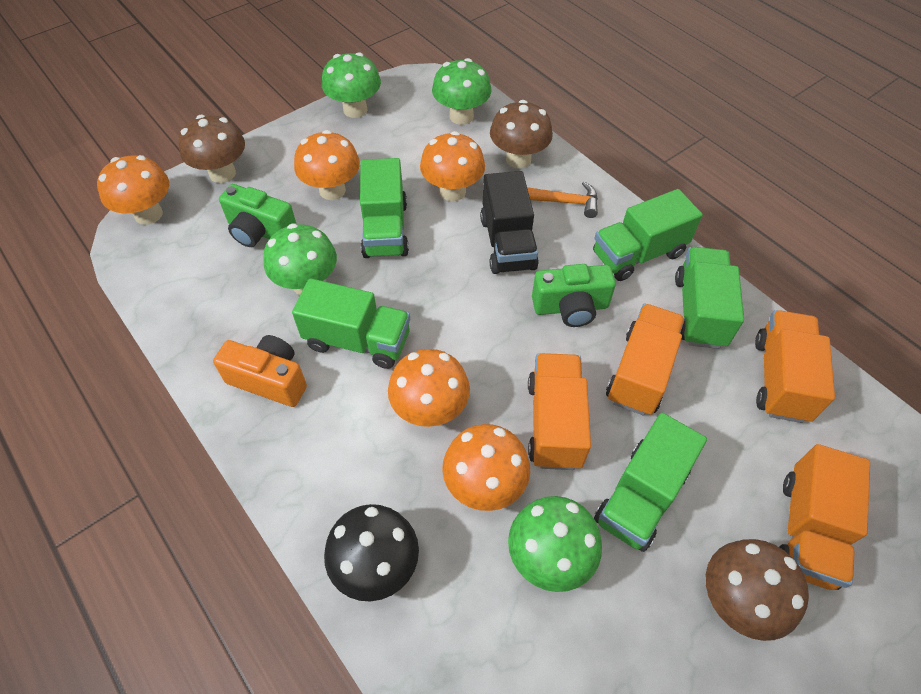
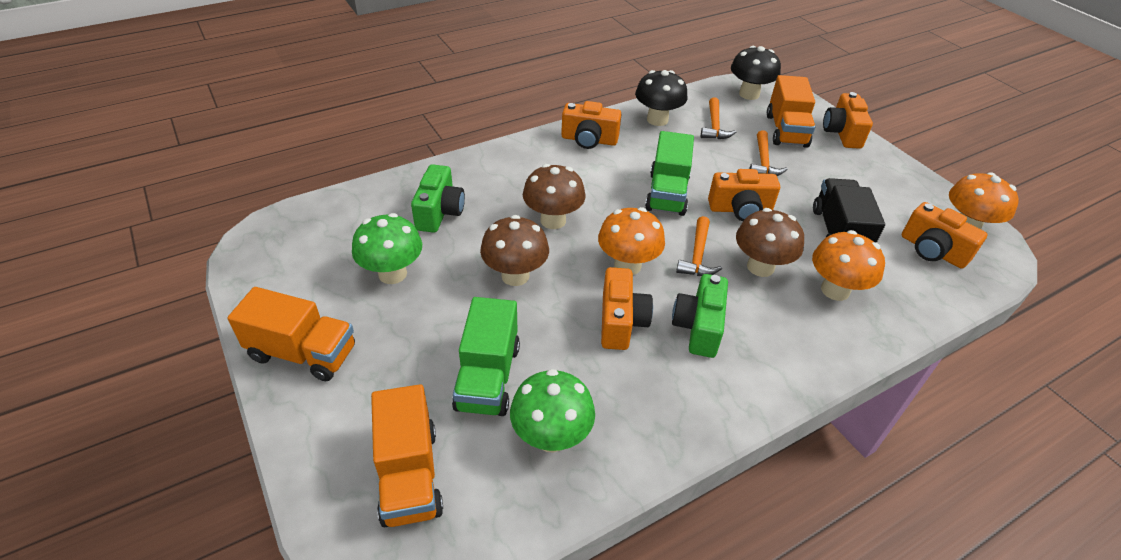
black mushroom: [324,504,419,602] = 1 -> [635,70,687,126] [731,46,781,100] = 2
green mushroom: [263,223,337,295] [322,52,381,118] [432,58,491,125] [508,496,602,592] = 4 -> [352,213,422,284] [510,369,595,453] = 2
green truck: [292,278,410,369] [360,158,409,258] [593,189,703,281] [594,413,707,552] [675,247,744,349] = 5 -> [452,297,520,416] [645,131,694,216] = 2
orange camera: [213,335,307,407] = 1 -> [561,101,621,149] [601,267,653,350] [708,169,780,221] [823,92,873,149] [902,202,988,269] = 5
orange hammer: [527,182,598,218] = 1 -> [676,216,722,276] [701,97,736,139] [749,130,788,176] = 3
orange mushroom: [97,155,169,225] [294,130,360,200] [388,349,470,427] [420,131,485,201] [442,424,530,511] = 5 -> [598,207,665,275] [812,230,885,301] [949,173,1019,229] = 3
orange truck: [528,353,591,470] [606,304,685,415] [755,310,835,423] [779,444,870,590] = 4 -> [227,287,355,381] [371,384,443,528] [767,75,815,148] = 3

